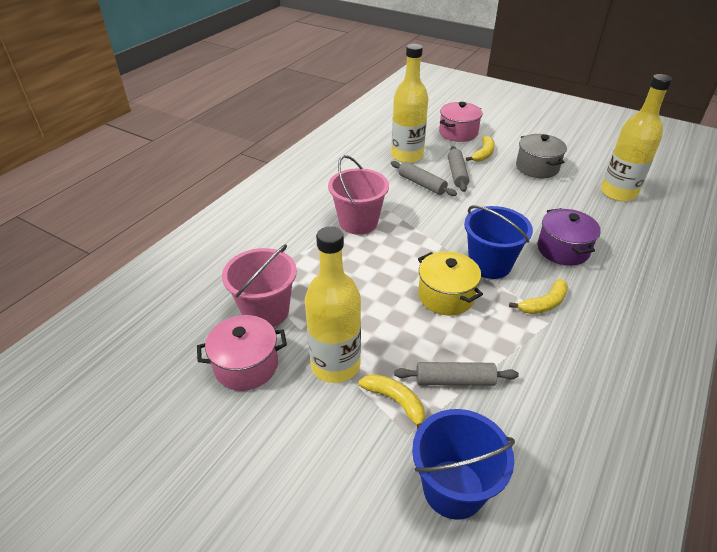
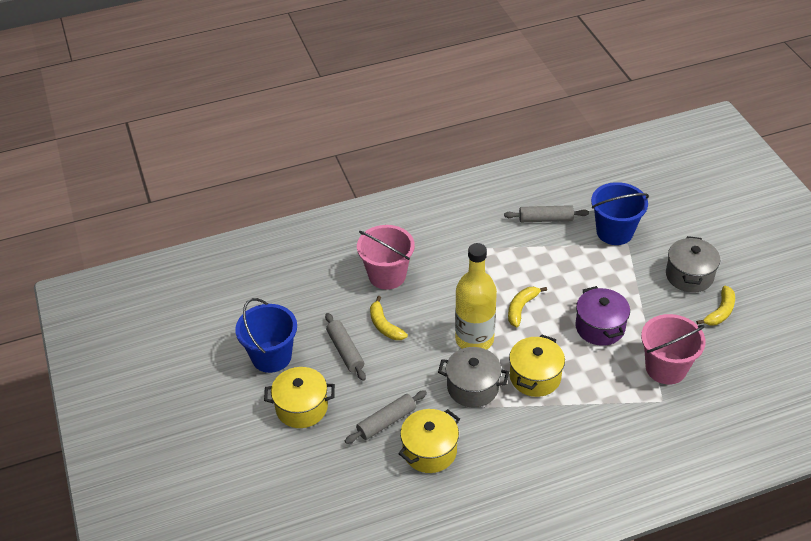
grey pot: [516,134,567,178] = 1 -> [438,347,509,408] [666,236,720,293] = 2
pink pot: [197,315,287,391] [439,102,483,142] = 2 -> none = 0
yellow bottle: [305,226,361,383] [391,44,428,163] [601,74,672,202] = 3 -> [455,243,497,350] = 1
yellow pot: [418,251,483,316] = 1 -> [264,367,335,428] [398,409,460,473] [509,335,565,397] = 3

